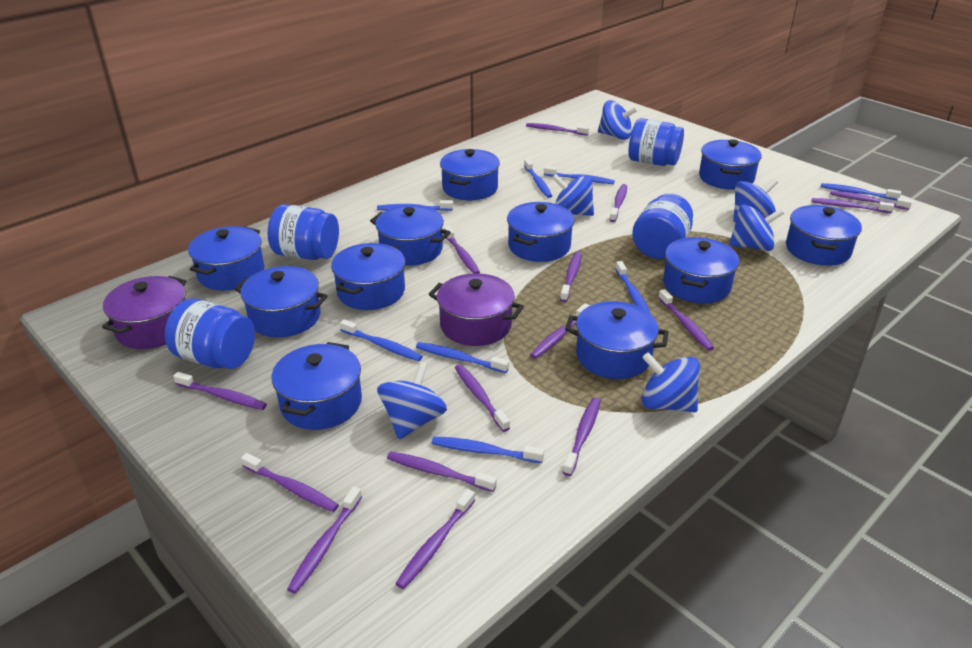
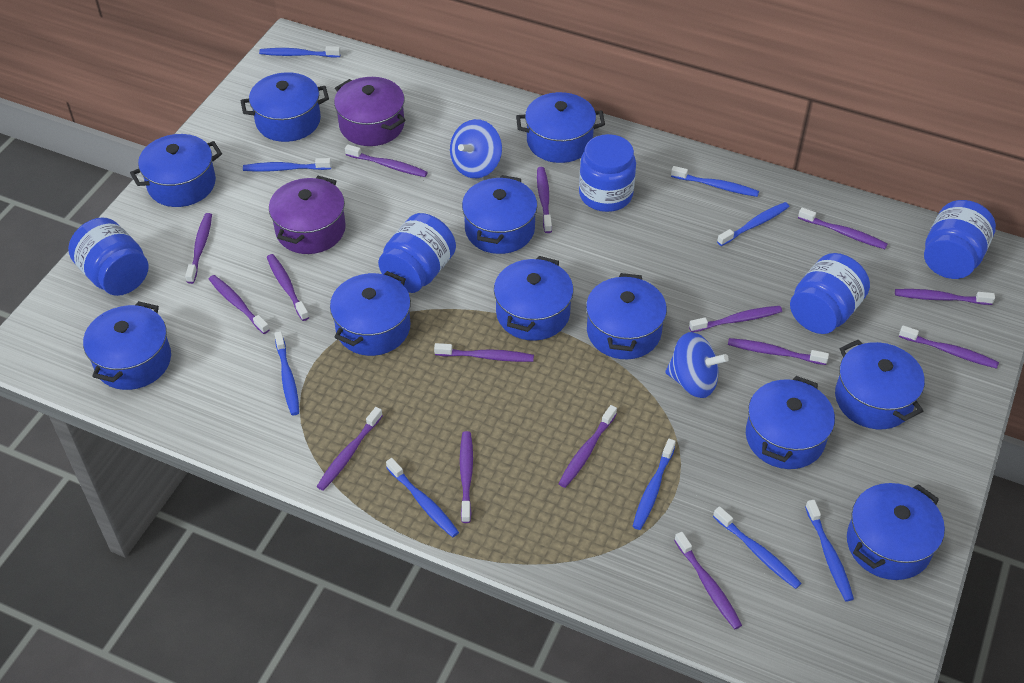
blue jar: [165,298,255,369] [268,204,339,260] [628,118,684,166] [632,194,693,259] = 4 -> [68,217,149,296] [378,213,456,293] [579,134,636,212] [790,253,870,334] [924,200,996,279] = 5
blue spinning top: [377,361,447,439] [552,174,594,216] [598,100,638,140] [641,352,700,412] [729,204,784,251] [733,179,778,222] = 6 -> [450,119,502,178] [665,332,729,398] = 2
blue toothbrush: [340,319,423,361] [377,200,453,211] [416,342,509,373] [432,437,544,463] [524,159,552,198] [544,166,615,184] [615,261,651,314] [821,183,901,200] = 8 -> [243,158,331,172] [259,46,341,58] [274,331,299,415] [386,458,459,537] [632,439,676,530] [671,166,759,197] [713,506,802,589] [717,202,790,246] [805,500,854,601] = 9

